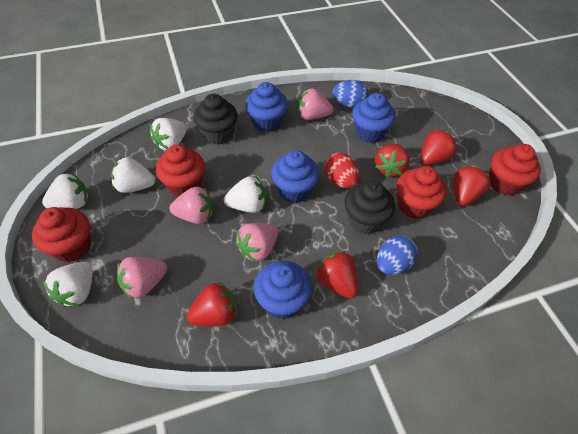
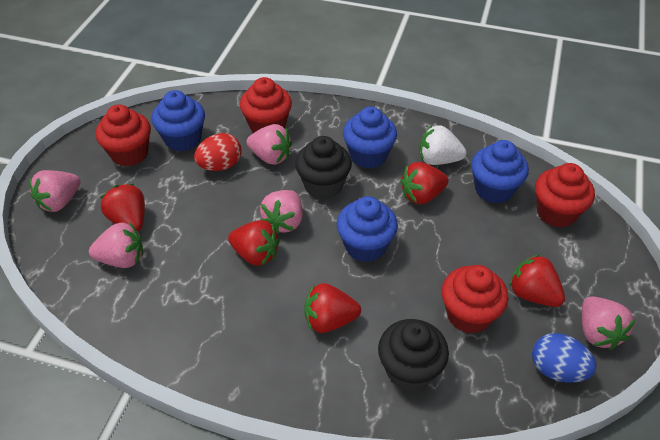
blue egg: [333,80,369,108] [377,235,418,275] = 2 -> [532,333,597,383] = 1
pink strawberry: [117,257,167,299] [169,187,213,224] [235,223,278,262] [298,89,333,120] = 4 -> [29,170,81,212] [89,222,143,268] [246,124,292,165] [260,190,303,234] [582,296,635,350] = 5
white strawberry: [42,172,89,209] [43,262,93,307] [111,157,155,193] [150,118,187,151] [224,176,266,213] = 5 -> [420,125,467,165] = 1

